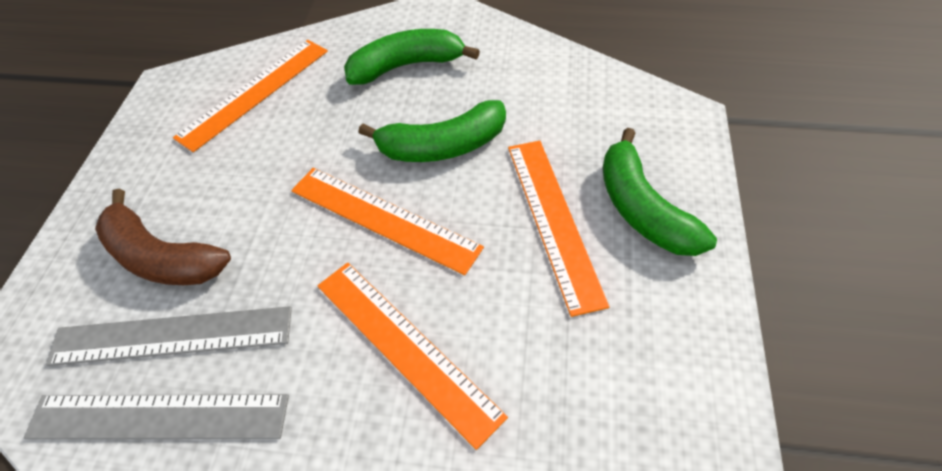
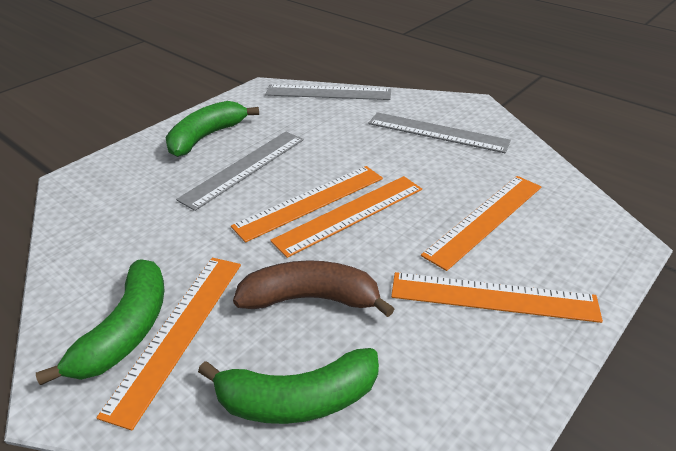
grey ruler: [24,394,289,439] [46,306,292,366] = 2 -> [176,132,304,211] [265,85,391,100] [368,112,511,153] = 3
orange ruler: [173,40,328,152] [291,168,484,275] [318,263,508,450] [508,141,609,317] = 4 -> [96,258,241,431] [231,166,383,243] [270,176,422,258] [391,272,603,323] [421,176,541,271] = 5

